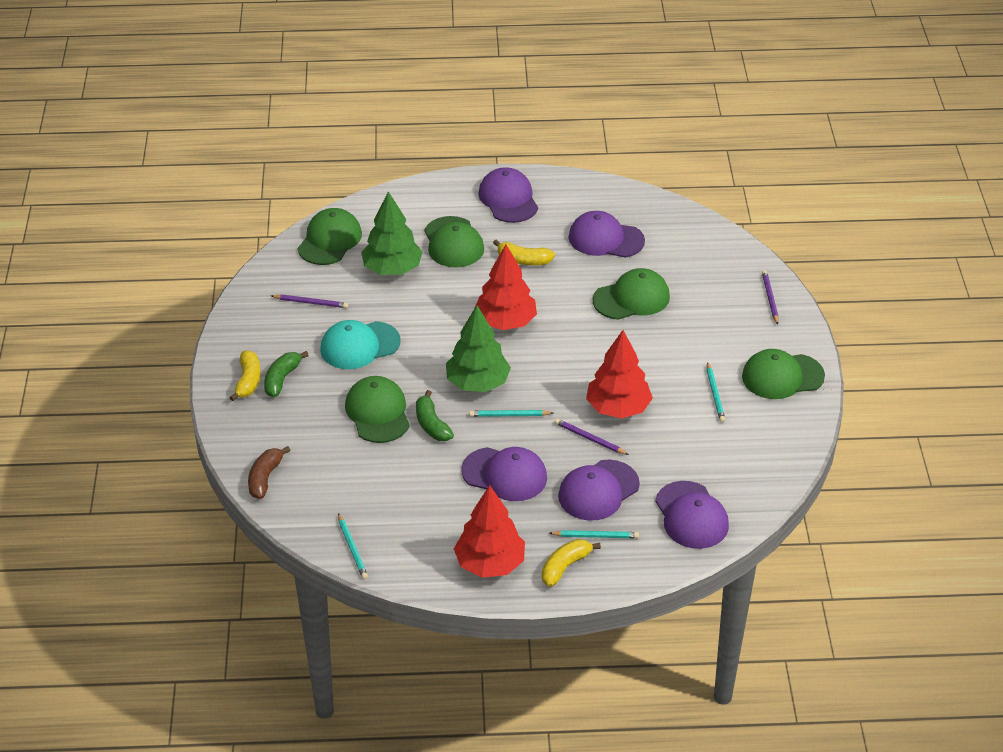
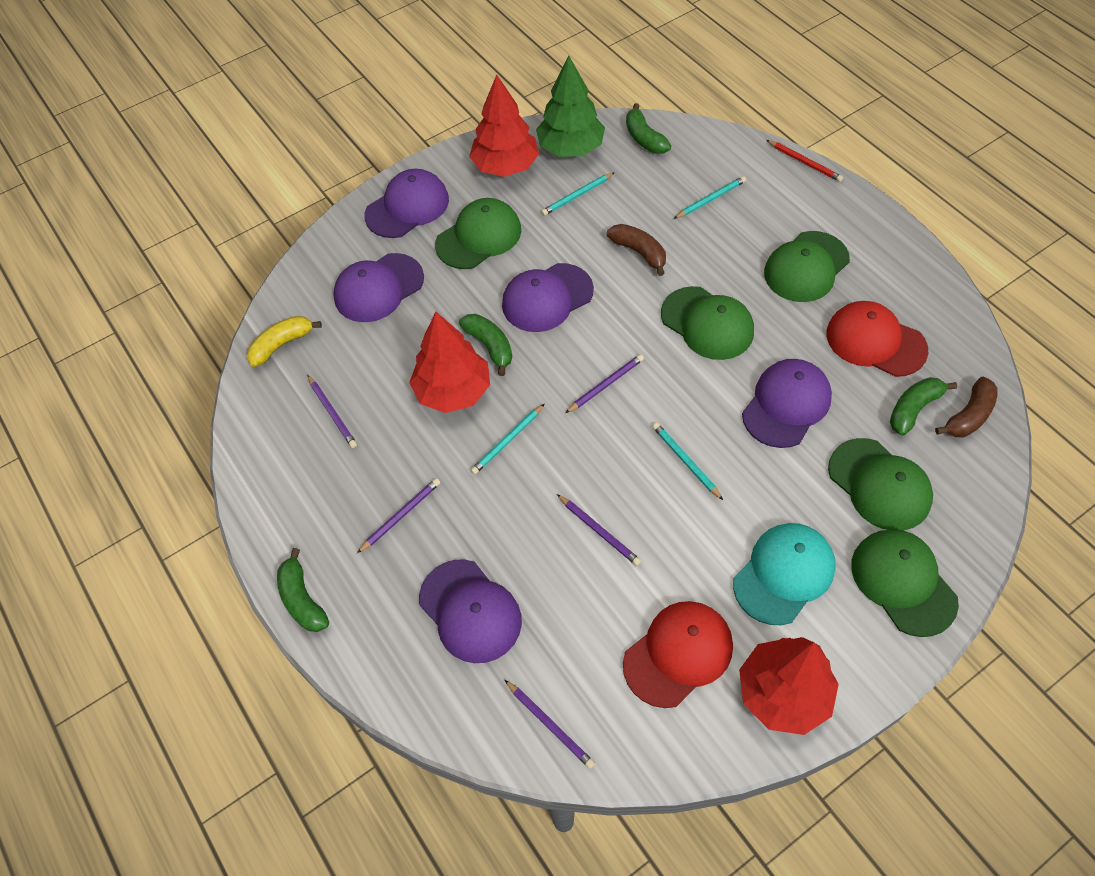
brown banana: [248,446,291,499] = 1 -> [607,224,666,276] [935,377,998,437] = 2
green banana: [264,351,309,397] [416,390,454,441] = 2 -> [277,548,329,632] [459,314,512,376] [626,103,671,154] [890,377,957,436] = 4
green tree: [361,191,423,275] [446,305,511,392] = 2 -> [536,56,605,157] = 1
purple pencil: [272,294,348,308] [555,418,629,455] [762,270,779,325] = 3 -> [307,375,357,448] [357,478,440,553] [505,680,595,769] [557,494,641,566] [565,354,644,413] = 5
red cap: none = 0 -> [623,601,733,708] [826,301,928,377] = 2
red pencil: none = 0 -> [766,140,843,182] = 1
yellow banana: [229,350,261,401] [493,239,555,265] [542,539,601,587] = 3 -> [247,316,322,367] = 1

